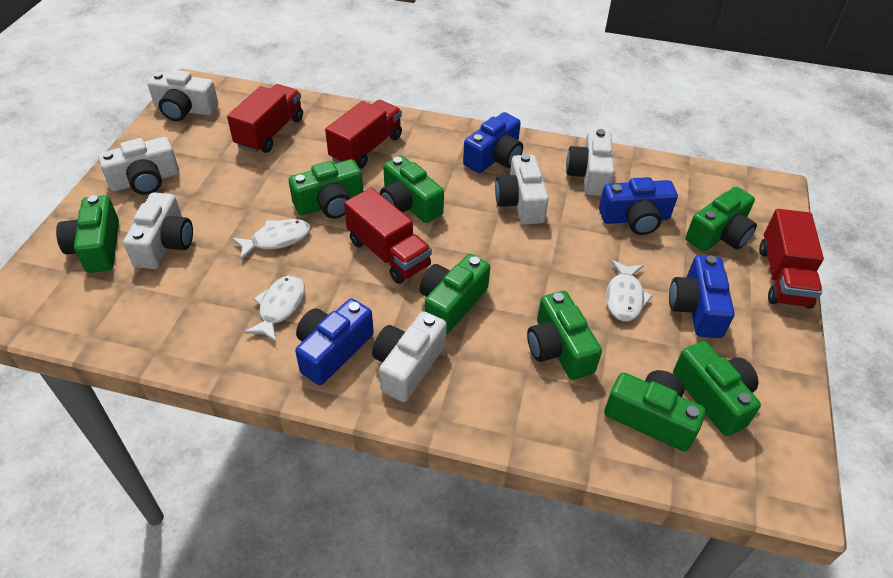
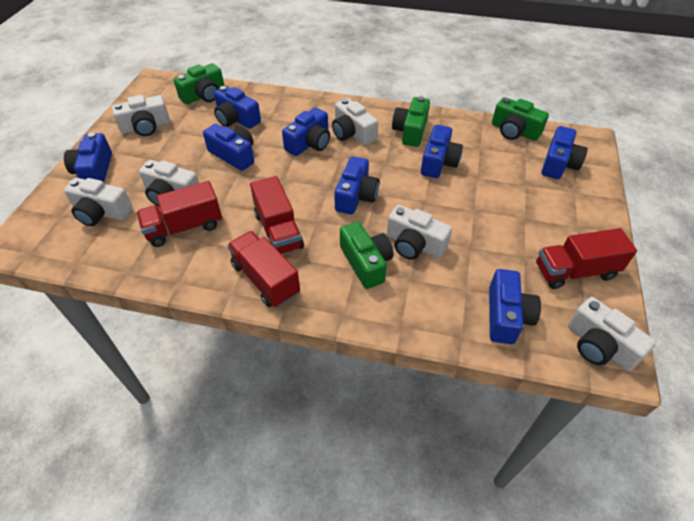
blue camera: [295,298,374,385] [463,112,523,173] [599,177,678,235] [669,255,735,338] = 4 -> [64,132,112,182] [203,124,254,171] [214,86,261,129] [282,107,330,156] [334,157,379,215] [421,125,463,178] [489,269,541,344] [541,126,588,179] = 8
green camera: [56,195,119,273] [289,159,363,219] [380,156,444,223] [419,254,490,334] [527,291,602,380] [604,370,706,452] [673,341,761,436] [685,187,757,252] = 8 -> [174,63,224,104] [340,222,393,289] [392,96,430,147] [492,97,549,141] = 4
white fish: [232,219,311,260] [244,275,305,342] [606,260,653,321] = 3 -> none = 0

